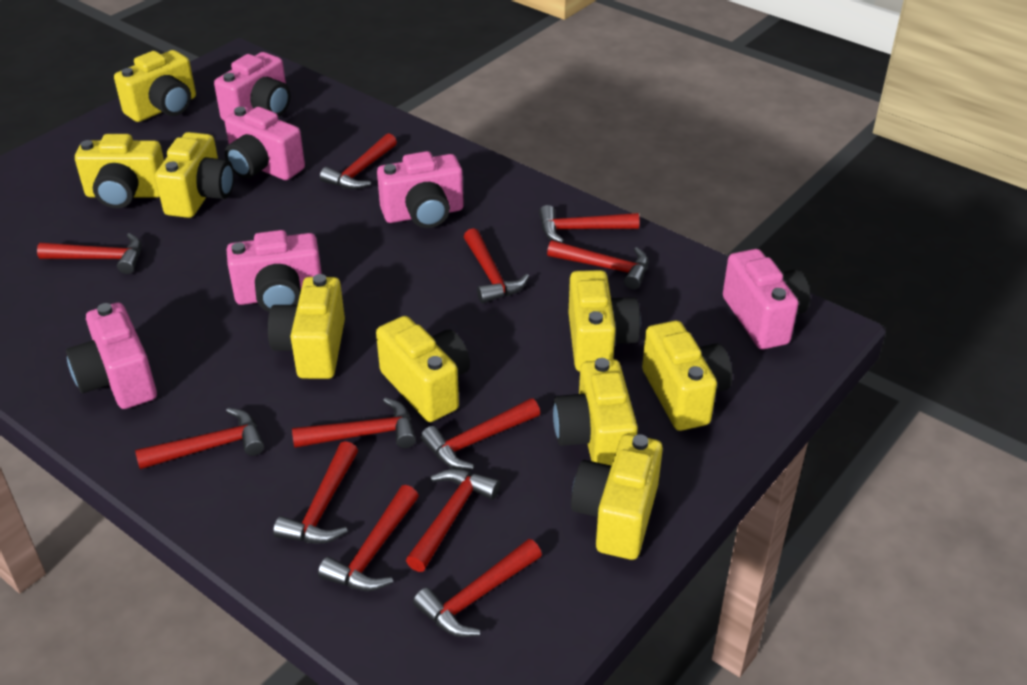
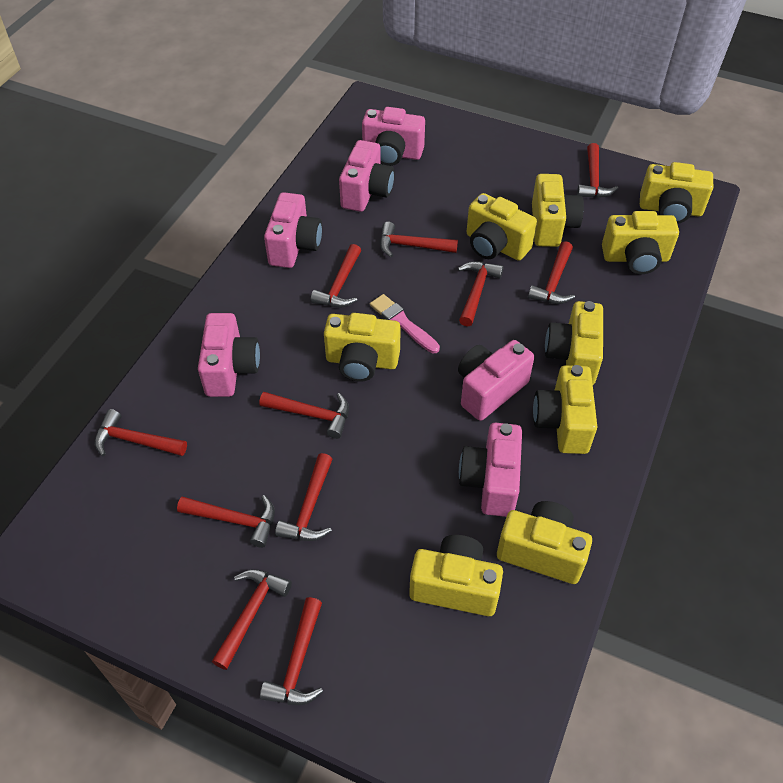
pink brush: none = 0 -> [370,294,440,353] = 1
red hammer: [37,233,142,274] [135,408,264,469] [273,441,358,544] [292,397,416,448] [318,485,419,591] [320,133,397,189] [406,469,500,572] [413,539,542,637] [421,398,540,470] [464,228,529,303] [539,205,640,243] [547,240,649,290] = 12 -> [95,409,187,456] [177,495,275,548] [212,569,292,670] [259,392,349,439] [260,597,323,705] [275,453,333,541] [311,244,361,307] [380,222,458,257] [458,261,503,327] [528,241,575,304] [577,143,618,198] = 11

